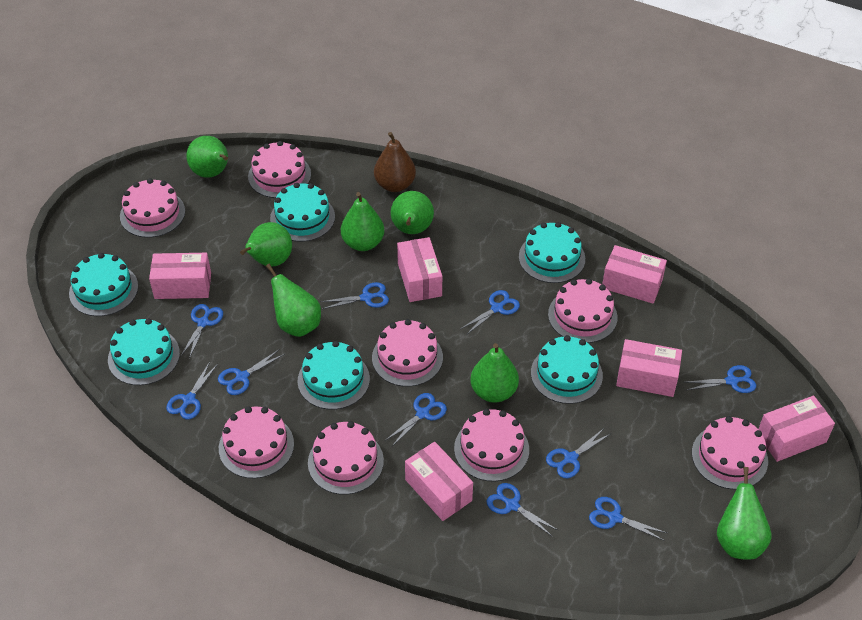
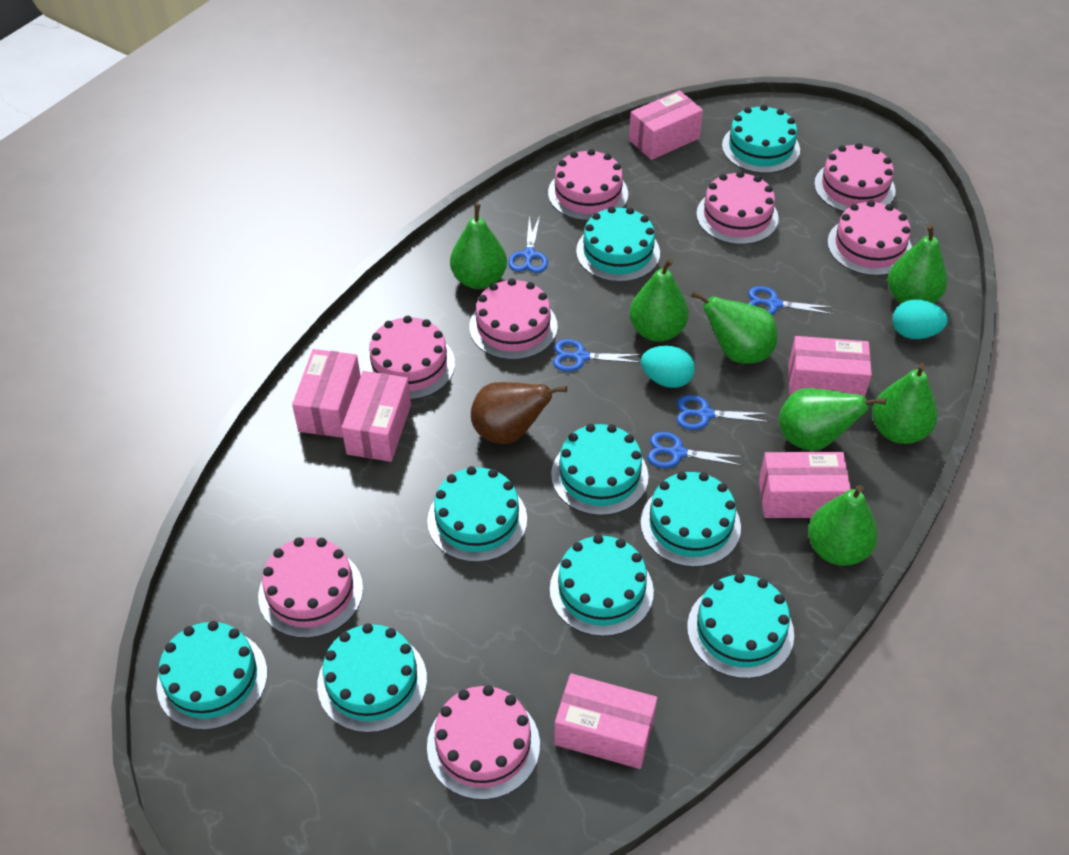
blue scissors: [166,362,218,419] [180,304,223,359] [218,349,285,395] [320,282,389,309] [385,393,447,446] [460,290,520,335] [486,483,559,537] [546,428,610,478] [589,497,667,541] [685,365,756,393] = 10 -> [508,216,548,273] [553,339,642,372] [647,432,744,468] [677,395,769,430] [748,286,834,315] = 5
turquoise cake: [69,253,138,316] [108,318,180,385] [270,183,335,242] [298,341,370,410] [519,222,585,283] [531,335,603,404] = 6 -> [157,621,267,730] [317,623,427,733] [427,466,527,562] [550,535,654,636] [551,424,648,516] [576,206,660,282] [641,471,741,567] [687,573,794,679] [722,105,800,173] = 9
turquoise egg: none = 0 -> [641,346,695,388] [892,299,948,339] = 2

